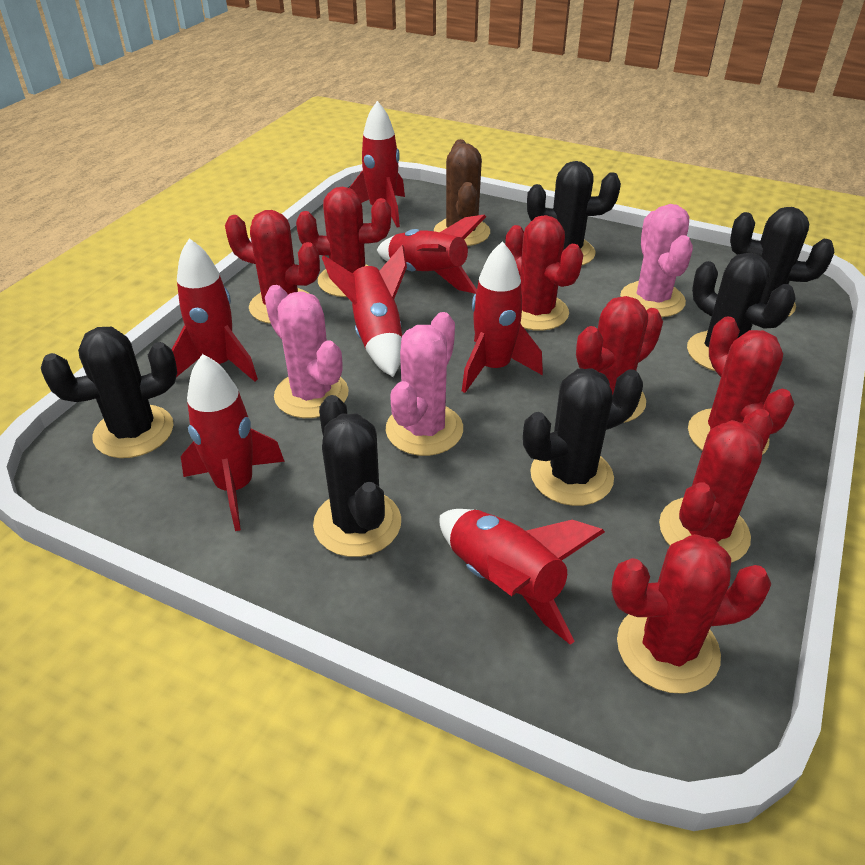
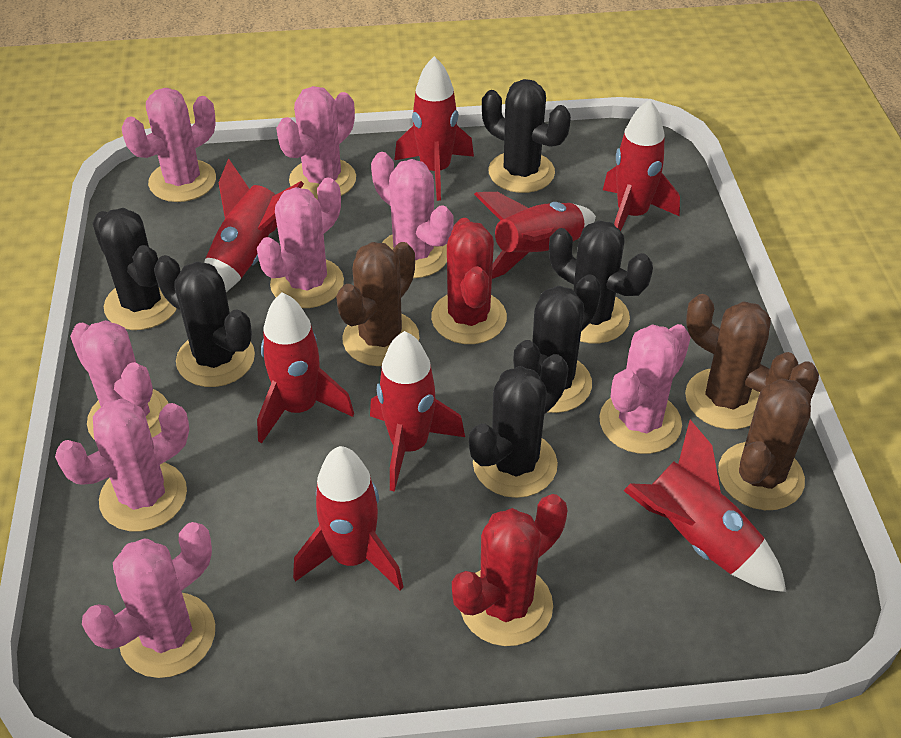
brown cactus: [434,139,490,246] = 1 -> [336,242,419,366] [685,294,799,429] [718,362,819,510] = 3
pink cactus: [265,285,349,418] [386,312,463,456] [620,204,693,317] = 3 -> [55,399,189,532] [70,320,169,440] [82,522,215,678] [122,88,216,202] [257,178,344,308] [276,86,356,200] [371,152,454,278] [599,324,691,454] = 8
red cactus: [225,210,320,324] [296,187,391,297] [505,215,583,331] [576,296,663,423] [611,534,771,694] [659,409,773,563] [688,316,794,455] = 7 -> [431,218,507,344] [452,494,568,646] = 2
red rocket: [172,238,258,382] [181,354,285,531] [322,245,407,377] [349,101,405,227] [377,214,486,294] [440,509,605,645] [462,241,543,393] = 7 -> [204,158,304,292] [257,293,354,444] [293,446,403,591] [370,331,465,492] [394,56,474,201] [474,192,596,279] [603,99,680,231] [623,420,786,592] = 8

